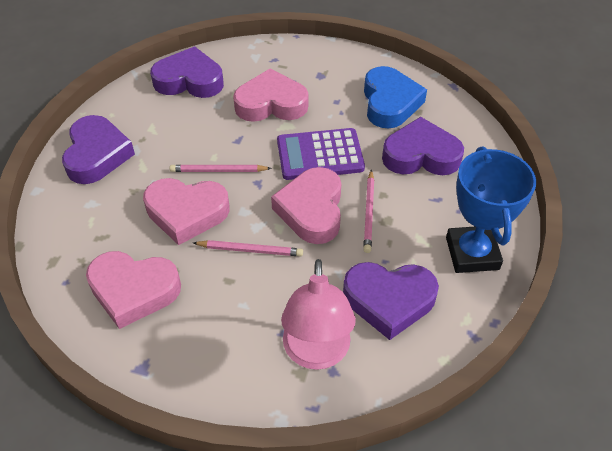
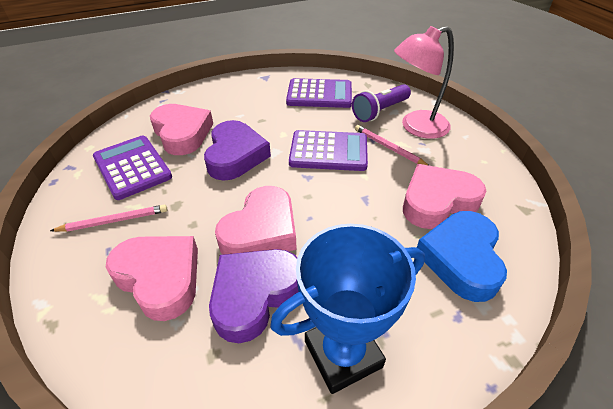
pink pencil: [170,165,272,172] [193,240,303,257] [363,170,374,253] = 3 -> [50,205,167,232] [355,125,428,165] = 2
purple calculator: [277,128,365,180] = 1 -> [93,136,172,200] [286,78,352,108] [289,130,368,171] = 3
purple flashlight: none = 0 -> [352,84,411,122] = 1
purple heart: [62,115,135,184] [150,46,224,98] [343,262,439,340] [382,117,464,175] = 4 -> [204,120,271,181] [209,249,299,343] = 2

